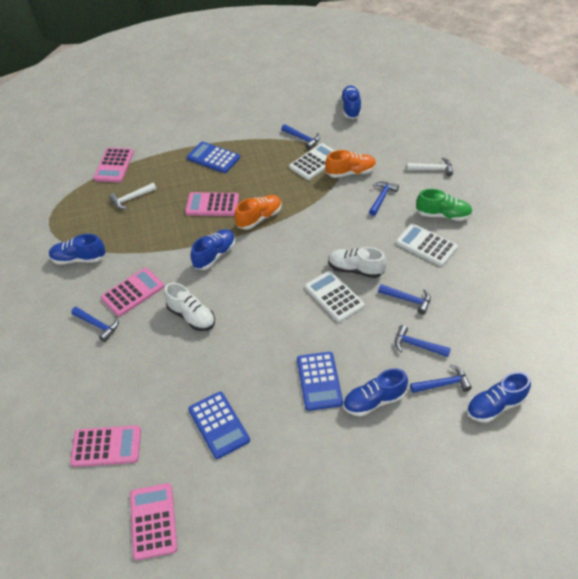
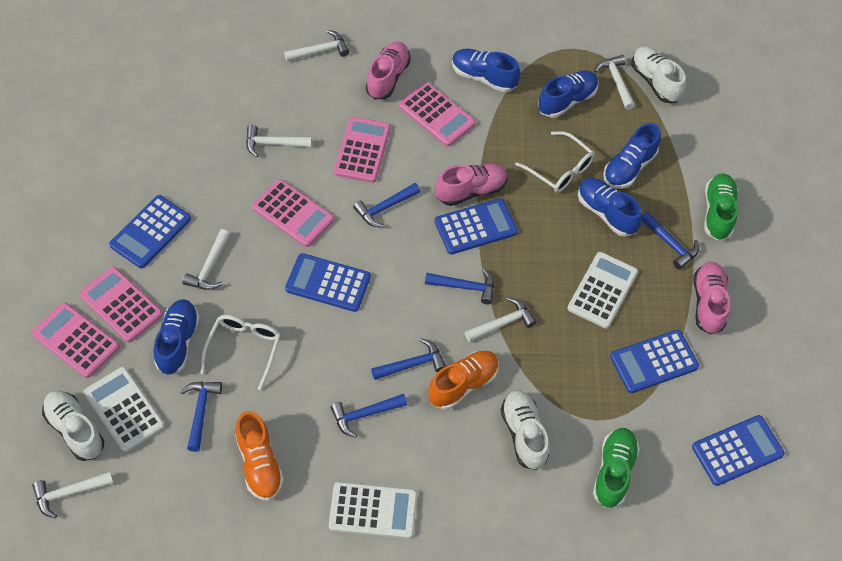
blue calculator: [187,141,240,173] [188,392,250,459] [297,352,343,411] = 3 -> [109,195,191,268] [285,253,371,312] [435,198,518,255] [610,330,699,393] [692,415,785,486] = 5
green shoe: [416,189,473,221] = 1 -> [593,428,640,508] [704,174,738,241] = 2
pink shoe: none = 0 -> [366,42,411,99] [435,164,508,206] [693,262,730,334] = 3
white glasses: none = 0 -> [200,315,281,390] [515,131,595,193] = 2
white hammer: [109,183,156,209] [407,157,453,176] = 2 -> [32,471,114,518] [182,229,230,290] [246,125,312,157] [284,30,349,62] [465,297,537,342] [594,55,635,110] = 6
white shoe: [164,283,215,331] [328,247,386,278] = 2 -> [42,391,104,461] [501,390,549,470] [632,46,686,103] = 3

